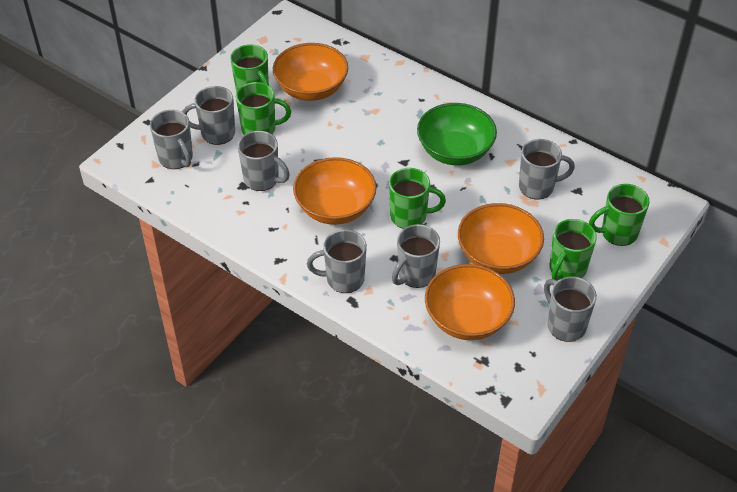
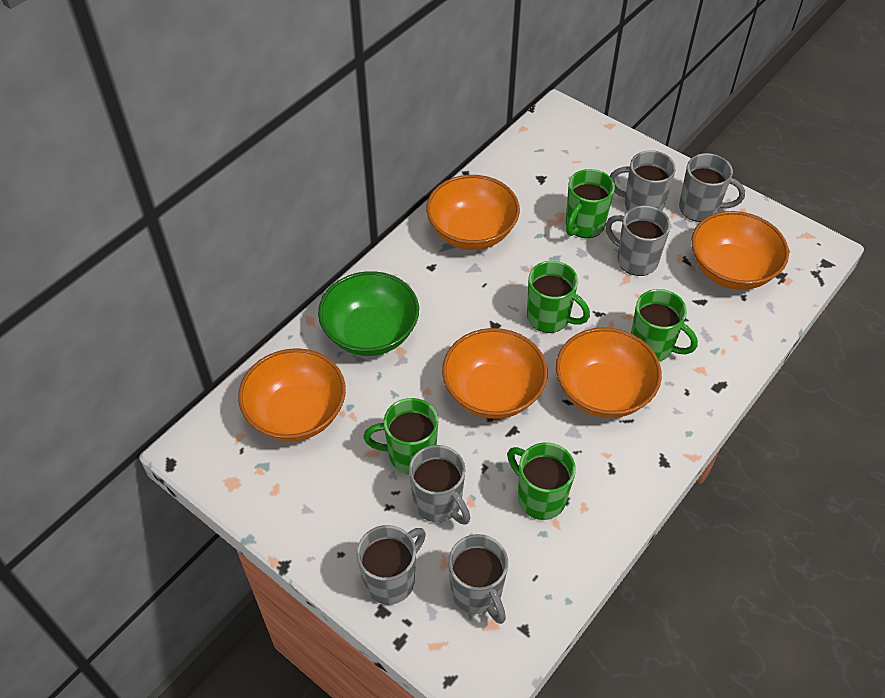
grey mug: [150,110,193,169] [182,86,235,145] [238,131,290,191] [307,230,367,293] [392,224,440,288] [519,139,575,200] [544,277,597,342] = 7 -> [356,525,426,605] [409,445,470,524] [448,534,508,624] [605,206,671,276] [610,150,676,211] [679,153,745,222] = 6
orange bowl: [273,43,348,101] [293,157,376,225] [425,264,515,340] [458,203,544,274] = 4 -> [238,348,346,441] [426,175,520,250] [442,328,548,419] [556,327,662,418] [691,211,789,290] = 5

